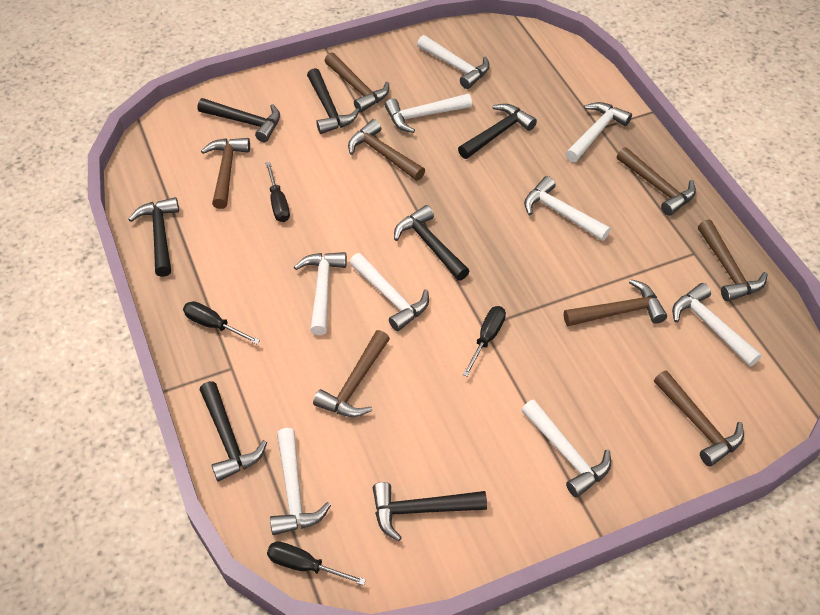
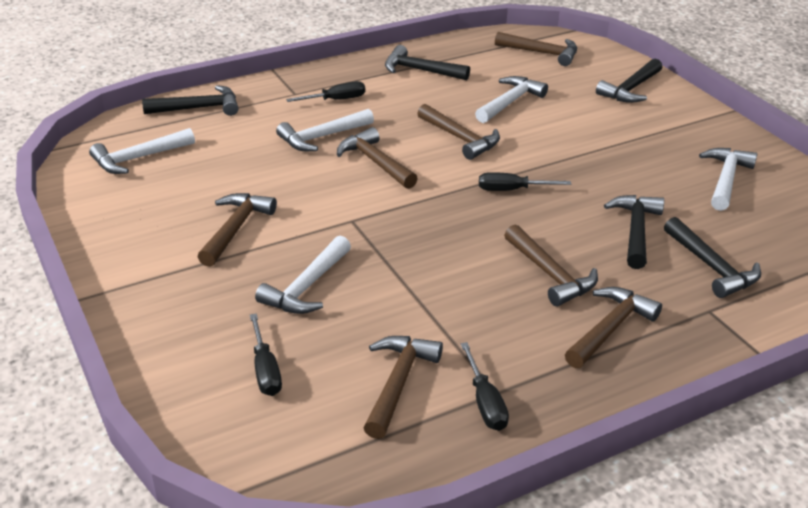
black hammer: [128,197,179,277] [198,98,280,142] [200,381,267,481] [307,68,360,134] [373,482,487,541] [394,205,469,281] [458,104,537,159] = 7 -> [142,85,239,116] [385,45,470,80] [596,59,662,103] [604,195,664,269] [664,217,761,298] = 5
brown hammer: [201,138,250,209] [313,330,390,417] [325,52,389,113] [348,119,425,181] [564,279,667,326] [617,147,696,216] [654,371,744,467] [698,219,768,302] = 8 -> [198,193,277,267] [337,127,418,189] [363,336,443,439] [417,104,500,160] [495,32,577,66] [504,225,598,306] [565,287,662,368] = 7
white hammer: [270,428,331,535] [294,252,347,335] [350,253,429,331] [385,94,472,133] [417,35,490,89] [522,400,611,498] [524,176,611,241] [565,102,632,162] [672,283,762,367] = 9 -> [89,128,195,174] [255,236,351,314] [276,109,374,151] [475,76,548,123] [699,148,757,211] = 5

